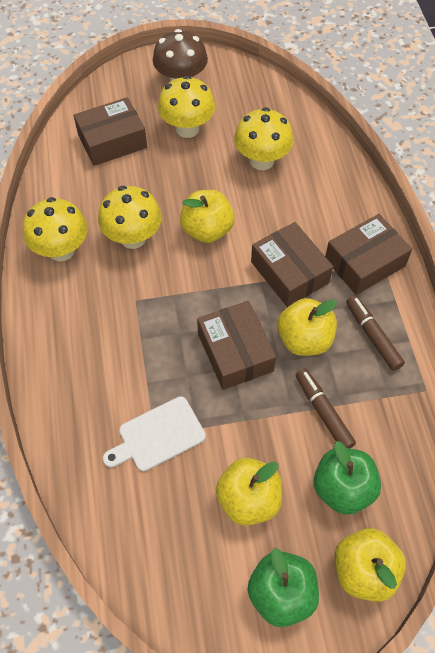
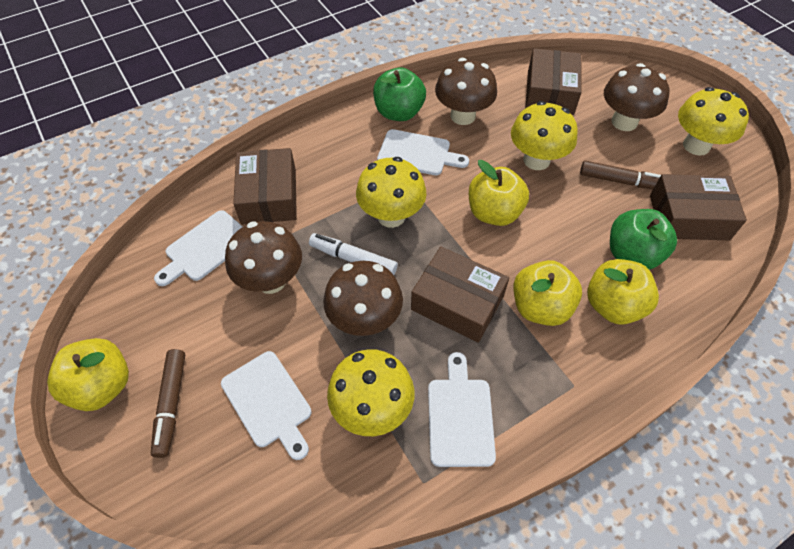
brown mushroom: [153,29,208,82] = 1 -> [225,221,302,294] [323,261,403,336] [435,58,497,125] [604,63,669,131] = 4
white cutting board: [103,396,206,471] = 1 -> [154,210,243,286] [221,351,311,460] [377,129,469,175] [428,352,496,467] = 4
white marker: none = 0 -> [309,233,398,275] = 1

